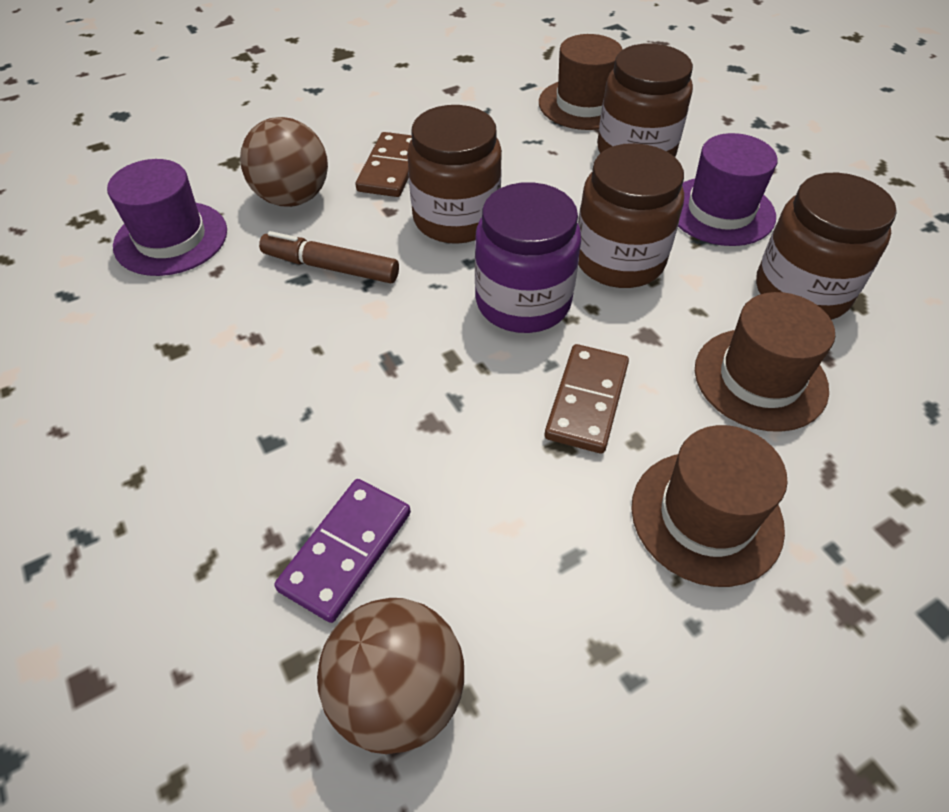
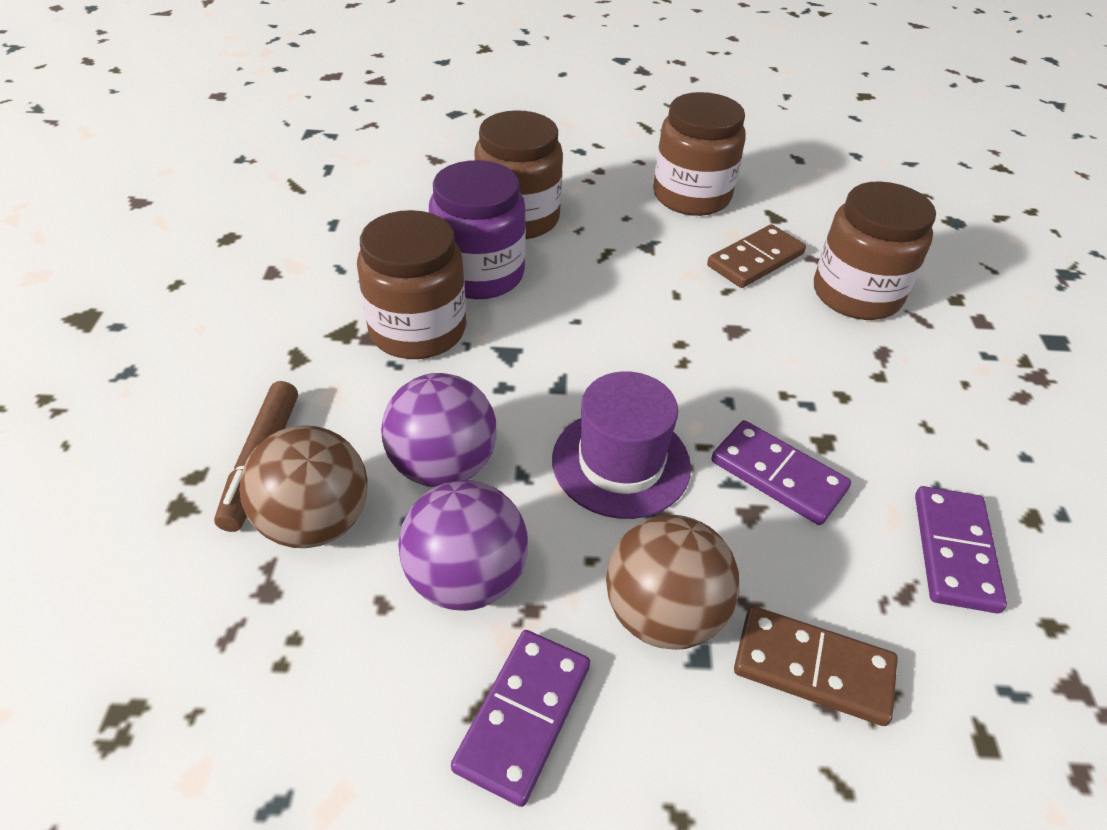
brown hat: [539,34,623,130] [631,425,788,587] [695,292,835,432] = 3 -> none = 0
purple ball: none = 0 -> [381,373,497,487] [398,480,528,611] = 2
purple domino: [274,479,411,623] = 1 -> [451,630,590,807] [711,420,851,525] [915,486,1007,613] = 3
purple hat: [107,159,227,276] [678,133,777,246] = 2 -> [552,371,691,519] = 1

